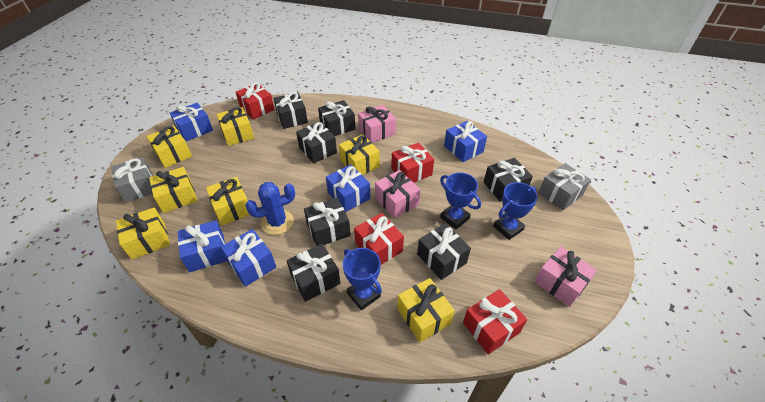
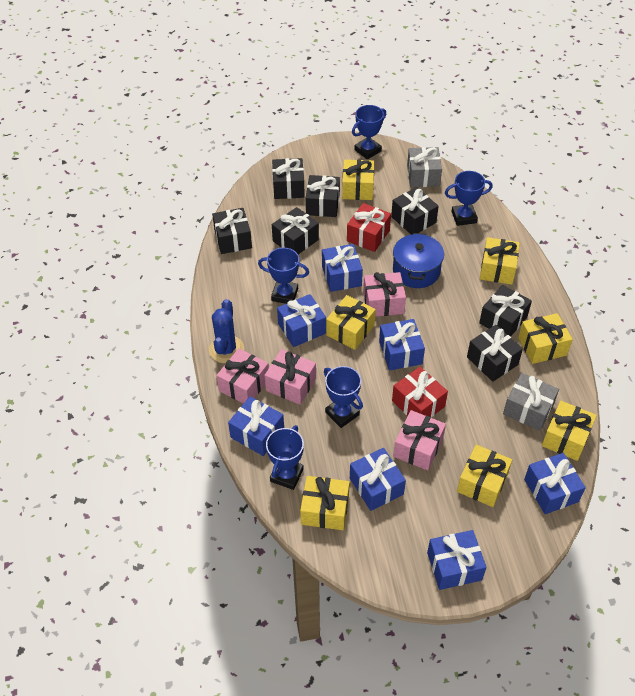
blue gift: [170,103,213,141] [178,220,227,272] [221,229,276,287] [326,165,370,212] [444,121,487,162] = 5 -> [228,396,284,456] [277,294,326,347] [322,244,363,292] [350,448,406,511] [379,319,425,371] [427,530,487,590] [524,453,586,514] = 7
blue pot: none = 0 -> [393,233,444,288] = 1
blue trophy: [343,248,382,310] [440,173,481,229] [493,182,538,240] = 3 -> [258,248,309,304] [266,425,304,490] [324,366,363,428] [352,105,386,160] [445,171,493,226] = 5
pink gift: [358,105,396,143] [375,170,420,218] [535,247,597,307] = 3 -> [216,348,269,404] [264,349,316,405] [363,272,406,317] [393,410,446,471] = 4
red gift: [236,82,275,120] [354,213,404,265] [391,143,434,183] [463,289,527,355] = 4 -> [347,203,391,252] [392,367,448,418] = 2

